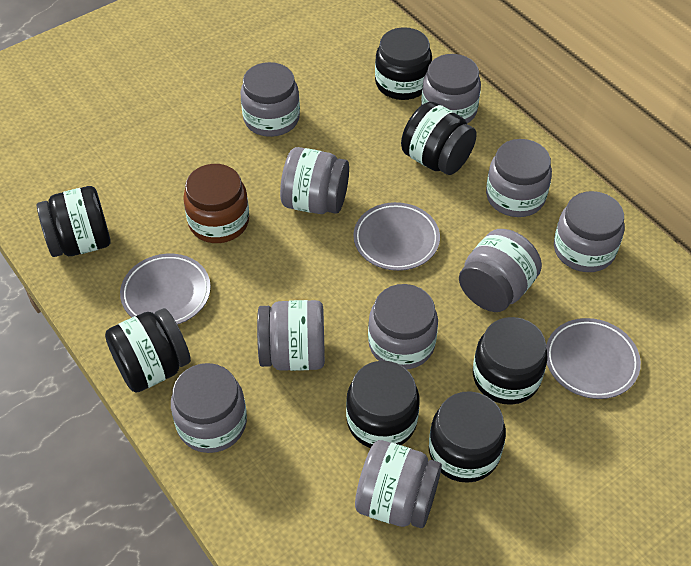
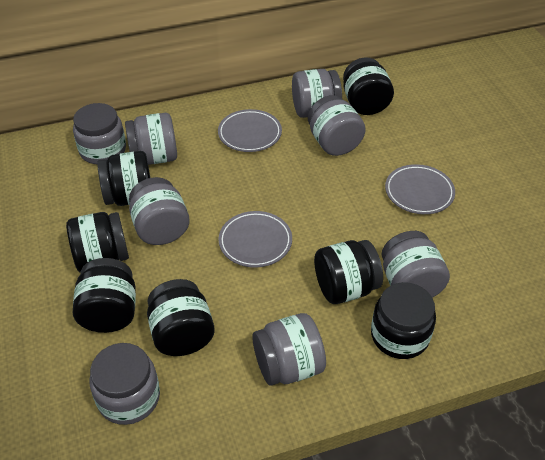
brown jar: [183,164,249,243] = 1 -> none = 0
grey jar: [171,363,247,453] [240,62,300,137] [257,300,325,371] [280,147,349,214] [355,440,442,528] [368,284,438,369] [421,54,481,124] [459,229,542,312] [486,139,552,217] [554,191,625,272] = 10 -> [73,103,126,164] [90,343,160,425] [125,113,177,165] [129,177,190,245] [252,313,326,385] [292,69,342,118] [308,95,366,156] [382,231,450,298] = 8

